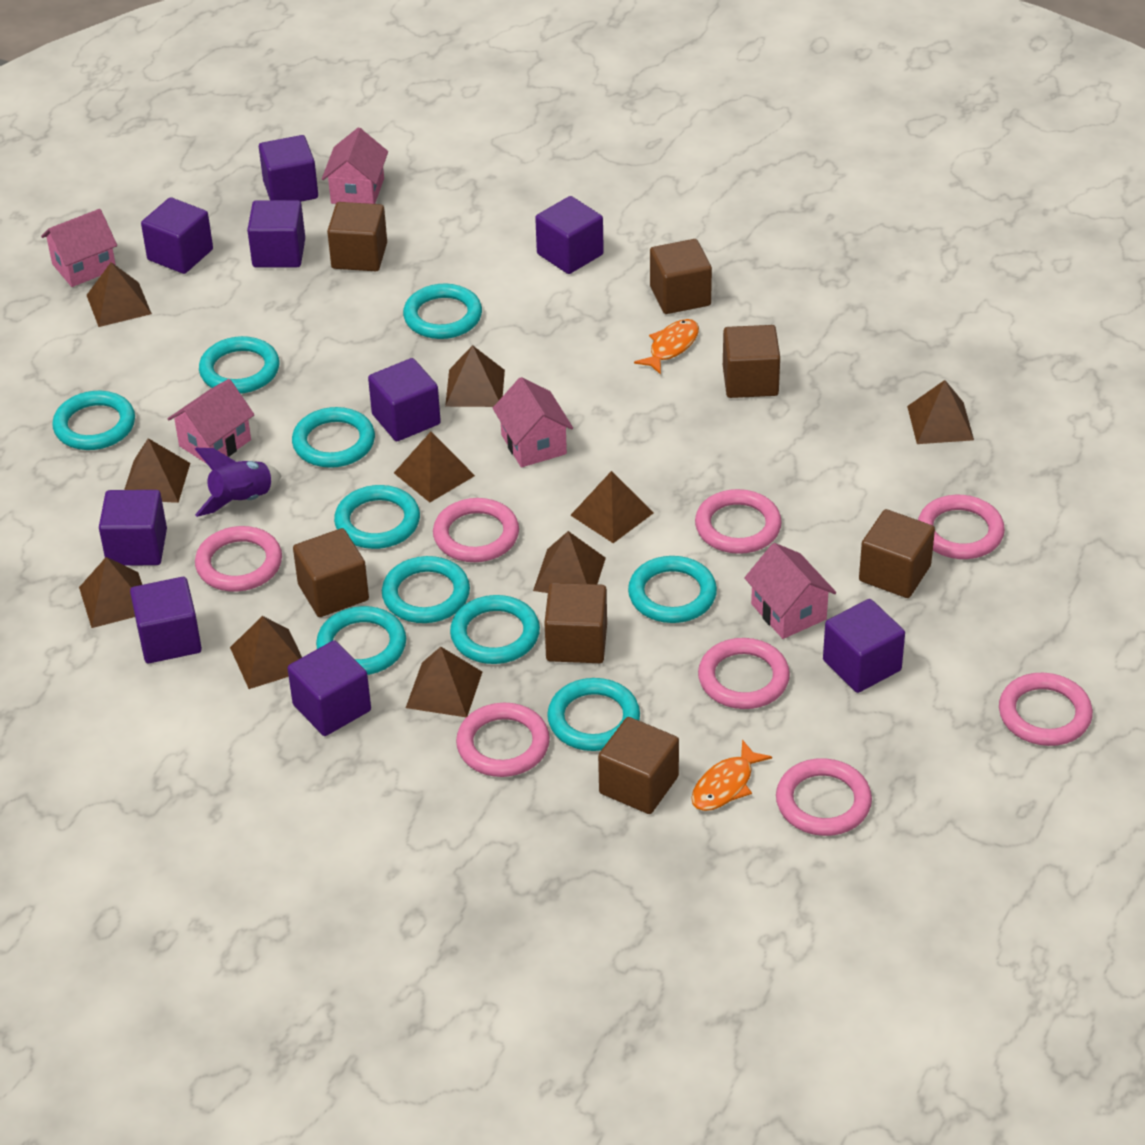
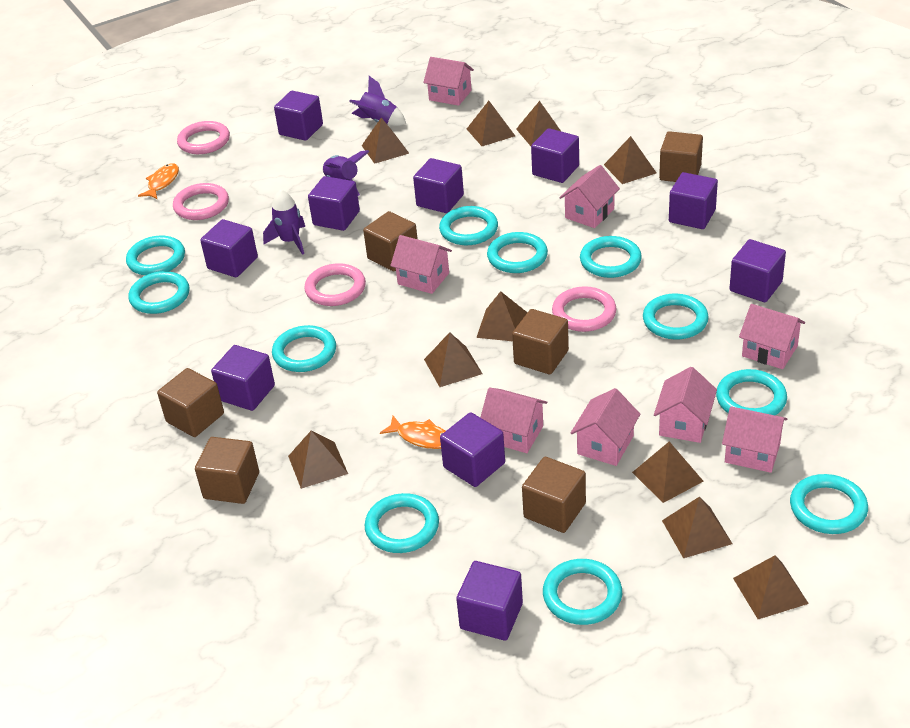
brown cube: [293,528,369,617] [327,202,387,271] [544,583,607,663] [598,717,679,814] [650,239,712,314] [723,325,780,398] [859,509,935,598] = 7 -> [157,368,224,437] [195,437,259,504] [363,211,418,271] [512,309,569,374] [522,457,586,533] [659,131,703,182] = 6
pink house: [41,209,117,287] [168,379,255,464] [322,128,388,204] [493,377,573,467] [744,543,836,639] = 5 -> [390,235,452,294] [423,57,474,106] [480,387,547,453] [559,165,620,228] [571,388,640,466] [654,367,717,443] [722,406,787,473] [739,304,805,369] = 8
pink ring: [195,526,282,592] [433,498,519,562] [456,703,550,777] [695,489,782,554] [698,638,790,709] [776,758,872,836] [918,495,1005,559] [999,673,1093,746] = 8 -> [173,183,229,220] [177,121,230,154] [304,263,366,306] [552,286,616,332] = 4
purple cube: [99,490,167,566] [130,577,202,663] [141,197,213,274] [247,200,305,267] [259,135,318,202] [287,640,371,736] [368,358,441,441] [535,196,604,274] [823,599,905,693] = 9 -> [200,219,258,277] [211,345,275,411] [274,91,323,141] [308,176,360,231] [413,158,464,213] [440,412,505,487] [456,561,523,641] [531,128,579,183] [669,172,718,229] [729,239,786,302] = 10
purple rocket: [195,448,282,517] = 1 -> [263,190,305,255] [322,150,369,196] [349,76,406,126] = 3
turquoise ring: [52,391,135,450] [199,336,279,394] [292,407,375,468] [316,606,406,675] [334,485,420,549] [382,556,470,623] [403,284,482,339] [450,595,540,664] [547,678,640,751] [628,556,717,623] = 10 -> [126,236,185,276] [128,271,190,314] [272,325,336,372] [365,493,439,553] [439,206,498,245] [487,232,548,273] [543,559,622,625] [580,236,642,278] [643,293,709,340] [716,369,787,416] [790,474,868,534] = 11

